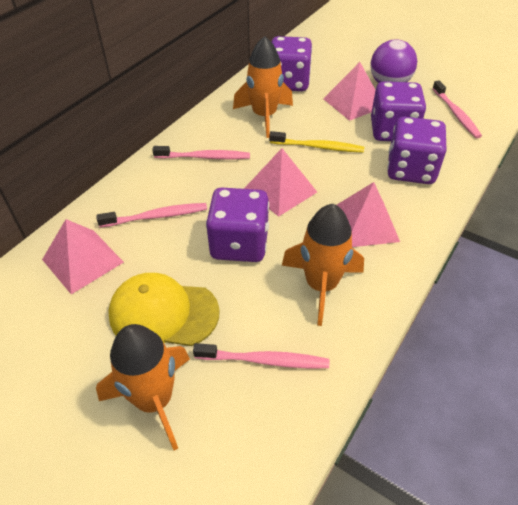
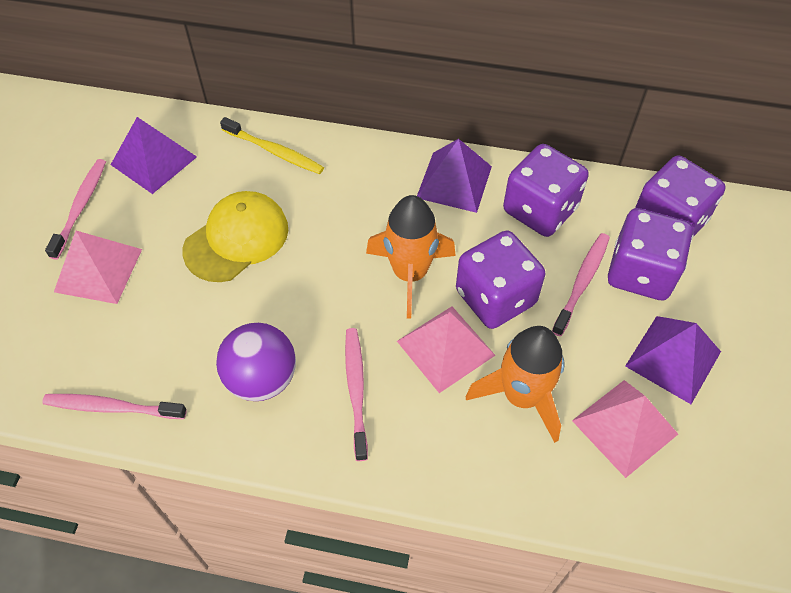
orange rocket: [96,324,190,450] [233,36,293,138] [282,204,364,326] = 3 -> [366,195,456,319] [466,326,565,443] = 2
pink pyramid: [42,219,124,294] [244,148,317,217] [323,62,375,121] [337,182,400,247] = 4 -> [54,231,142,304] [397,306,496,393] [572,380,678,478] = 3
purple pyramid: none = 0 -> [111,117,197,194] [417,139,492,213] [625,316,721,404] = 3

